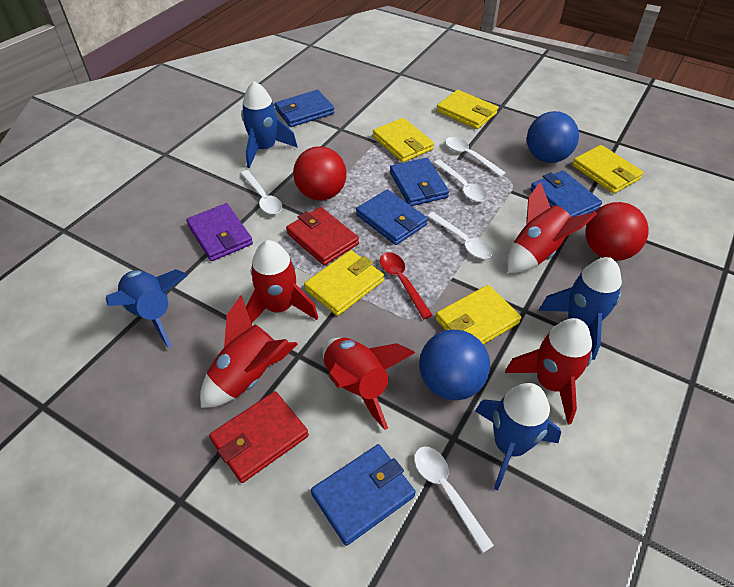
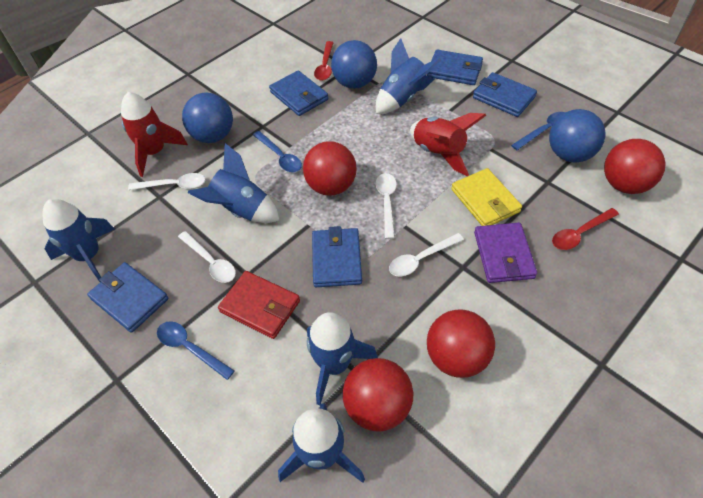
blue ball: [419,329,490,400] [527,111,579,163] = 2 -> [182,93,233,143] [331,40,377,89] [549,109,605,162] = 3
blue rocket: [106,269,188,348] [241,81,297,168] [475,383,561,490] [539,257,622,360] = 4 -> [42,199,115,282] [188,143,280,223] [278,404,365,483] [307,312,378,405] [376,38,441,114] = 5
blue spoon: none = 0 -> [157,322,234,380] [253,131,302,172] [511,112,566,150] = 3
red ball: [293,146,347,201] [585,202,648,261] = 2 -> [303,141,357,196] [343,358,413,431] [427,310,495,378] [604,139,666,194] = 4
red rocket: [200,295,298,408] [246,240,318,323] [323,338,415,430] [505,318,592,425] [507,181,597,273] = 5 -> [121,92,188,177] [410,113,486,176] = 2
red spoon: [380,252,433,319] = 1 -> [314,41,334,81] [552,208,619,250] = 2
red wallet: [209,391,309,483] [286,207,359,266] = 2 -> [218,271,300,339] = 1
white spoon: [240,170,282,214] [414,446,494,553] [427,212,493,259] [433,159,487,202] [445,137,506,177] = 5 -> [128,173,205,190] [178,231,236,283] [376,173,397,239] [389,233,464,276] = 4
yellow wallet: [304,250,384,316] [373,118,434,163] [436,285,521,344] [437,90,498,129] [572,145,643,194] = 5 -> [451,168,522,226] = 1

